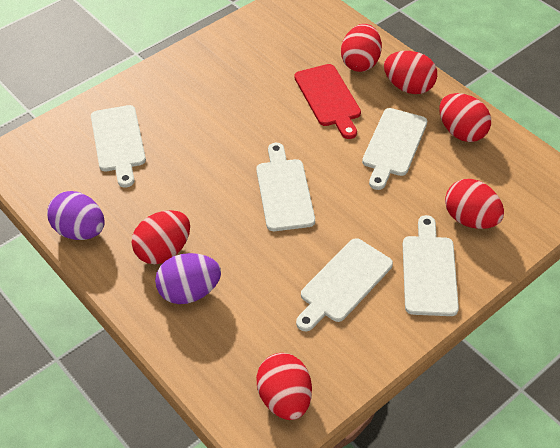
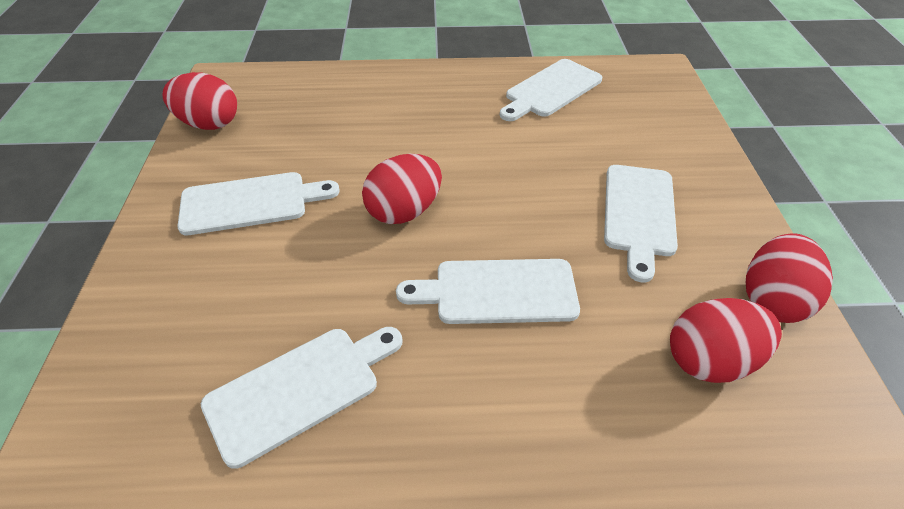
purple egg: [47,191,105,240] [155,253,221,304] = 2 -> none = 0
red cutting board: [294,64,361,139] = 1 -> none = 0
red egg: [132,210,190,264] [256,353,312,420] [341,24,382,72] [384,51,437,94] [439,93,491,142] [445,179,504,229] = 6 -> [163,72,237,130] [362,154,442,224] [670,298,782,383] [746,233,833,323] = 4

